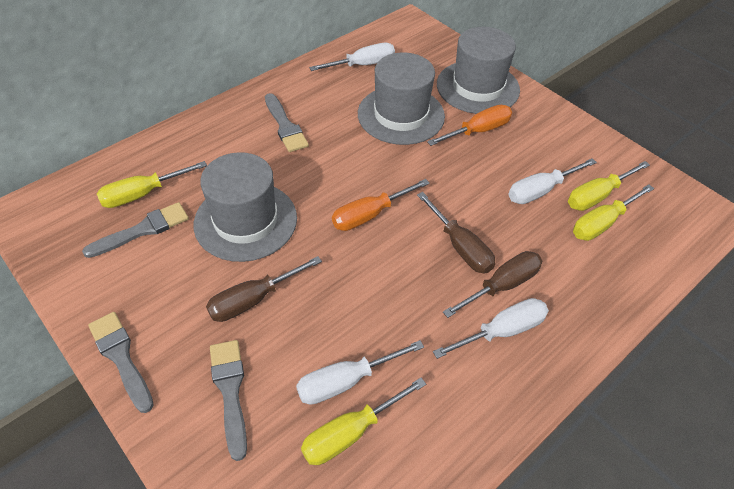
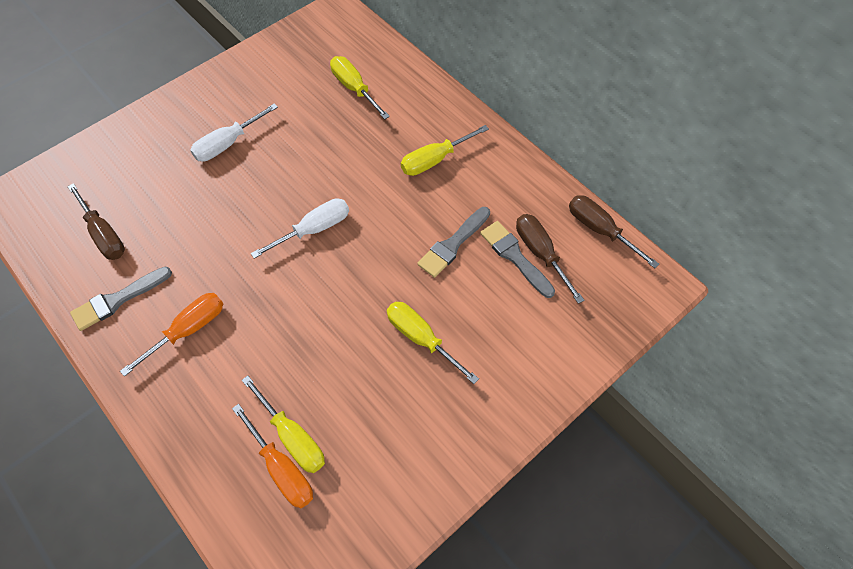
grey brush: [82,202,189,258] [88,312,154,413] [210,340,247,461] [265,93,309,152] = 4 -> [70,267,172,331] [417,207,490,278] [480,221,555,298] = 3
grey hat: [194,152,297,262] [358,53,445,145] [437,27,520,114] = 3 -> none = 0
white screwdriver: [296,340,424,405] [309,43,395,71] [433,298,549,359] [508,158,597,204] = 4 -> [190,103,278,162] [251,198,349,259] = 2

